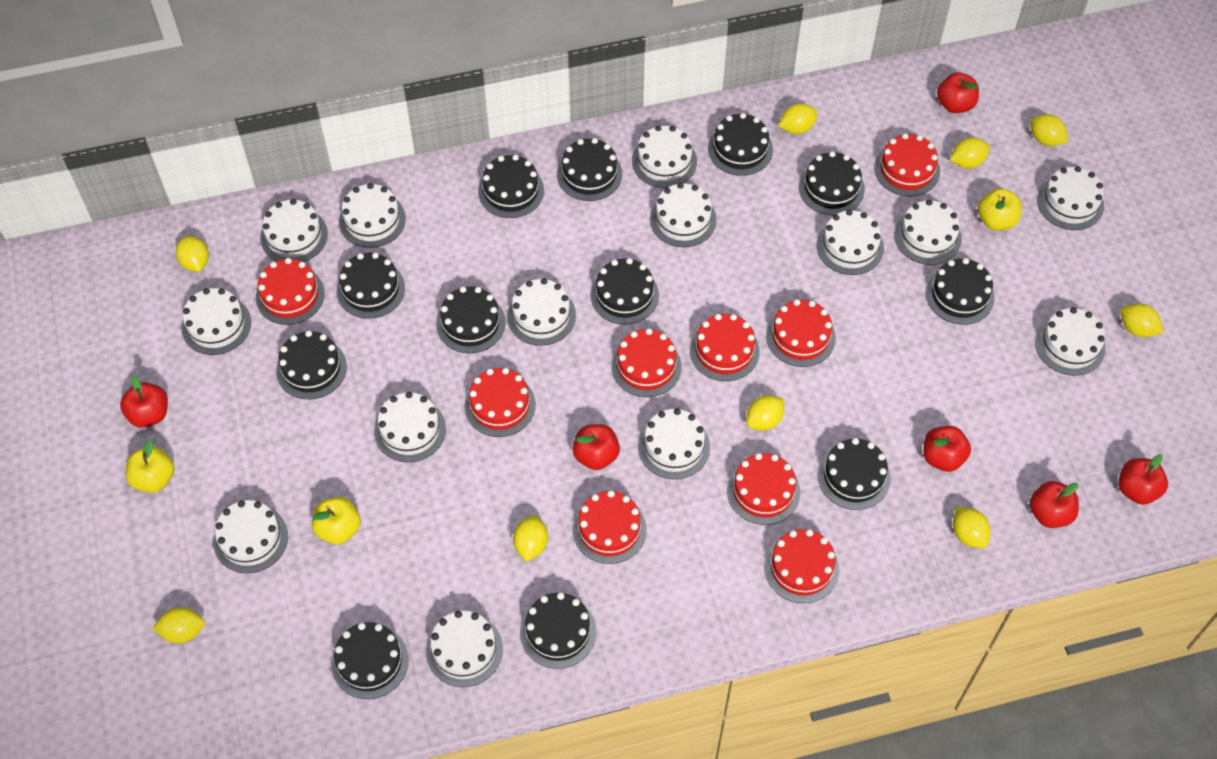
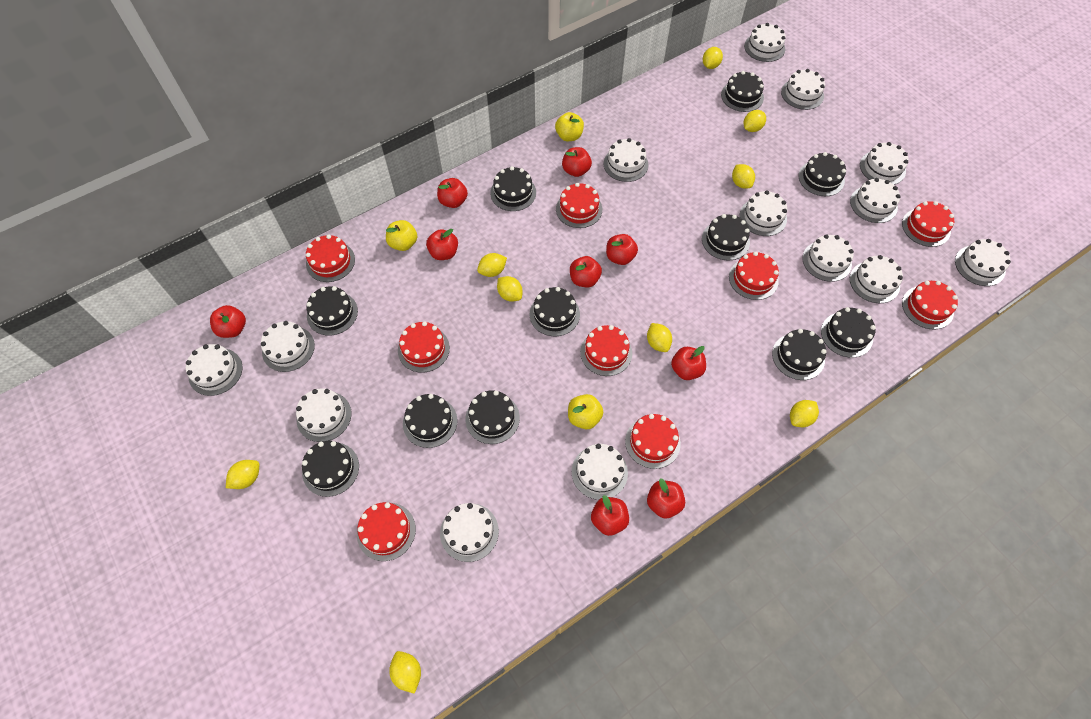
black cake: [276,331,347,399] [331,622,409,699] [337,252,405,319] [436,287,506,353] [478,155,544,218] [520,592,597,669] [557,138,622,201] [590,258,659,325] [708,113,773,176] [799,151,865,215] [817,438,891,510] [926,258,995,325] = 12 -> [302,441,359,497] [306,286,358,336] [403,394,457,448] [465,390,520,444] [490,166,536,211] [530,287,580,336] [702,214,750,261] [721,71,764,112] [772,329,826,380] [798,152,846,196] [821,307,876,358] = 11
red apple: [120,375,168,428] [572,424,620,470] [923,426,971,472] [937,73,979,113] [1030,481,1079,528] [1118,454,1168,505] = 6 -> [210,305,246,338] [426,229,458,260] [437,178,468,208] [562,147,592,177] [570,256,602,287] [591,495,629,536] [606,234,638,265] [647,478,685,518] [671,346,706,380] = 9

